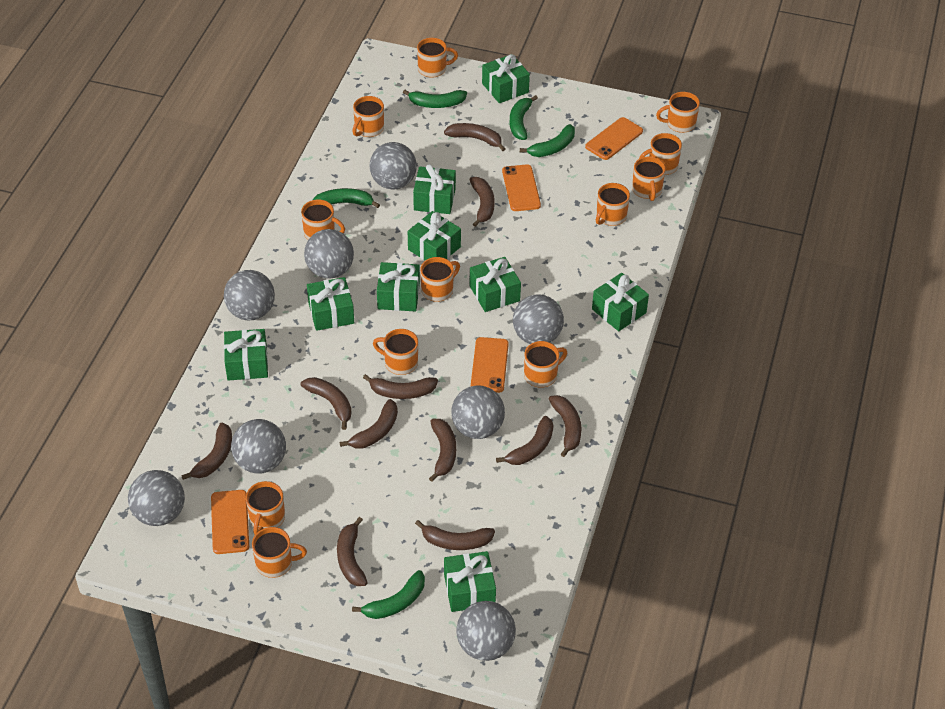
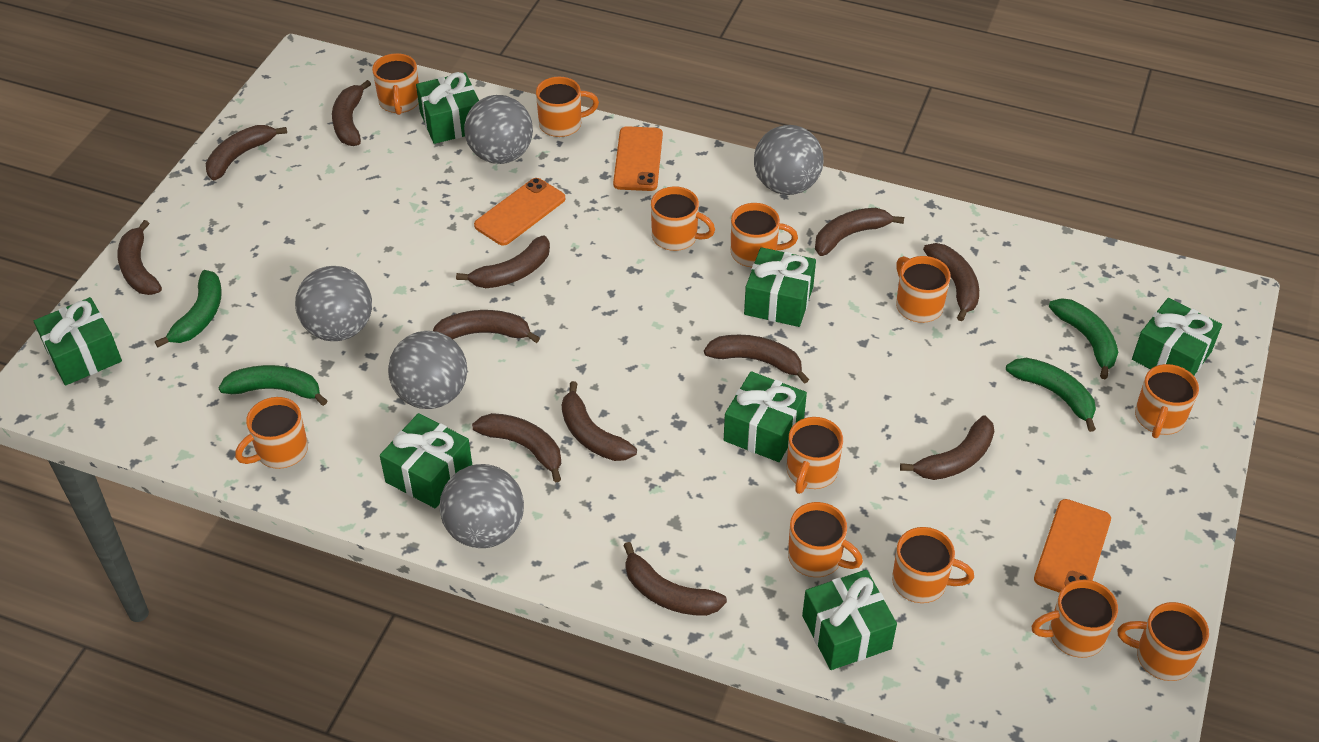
brown banana: [181,422,232,480] [301,377,352,430] [337,517,368,586] [340,399,398,448] [363,374,438,399] [415,520,495,550] [429,419,456,482] [444,123,505,151] [469,177,495,227] [496,416,554,465] [549,395,581,457] = 11 -> [117,220,162,295] [206,125,287,180] [332,80,371,146] [433,310,540,343] [456,236,550,288] [472,413,561,483] [562,381,637,461] [623,542,727,616] [704,335,809,384] [815,208,904,256] [900,416,994,480] [923,243,979,321] = 12
green banana: [313,188,380,208] [352,570,425,619] [403,89,467,108] [509,95,538,140] [520,124,575,157] = 5 -> [155,270,222,347] [219,365,327,406] [1006,358,1096,432] [1049,298,1118,379] = 4
green gift: [224,329,268,381] [307,277,354,331] [377,262,420,311] [408,211,461,260] [413,164,456,214] [444,551,496,612] [470,257,521,312] [482,54,530,103] [592,273,649,331] = 9 -> [34,297,122,385] [380,413,472,508] [416,72,479,144] [724,371,807,462] [744,247,816,327] [802,570,897,670] [1132,298,1222,376] = 7
grey ball: [128,470,185,526] [224,270,275,320] [231,419,286,474] [304,229,354,279] [369,142,417,189] [451,385,505,439] [456,601,516,661] [513,294,564,344] = 8 -> [295,266,372,341] [388,331,467,409] [439,464,524,548] [464,95,533,164] [754,125,824,195] = 5
orange phone: [211,490,249,554] [471,337,509,393] [502,164,541,211] [585,117,643,160] = 4 -> [474,178,565,246] [613,126,663,191] [1034,499,1111,593] = 3

